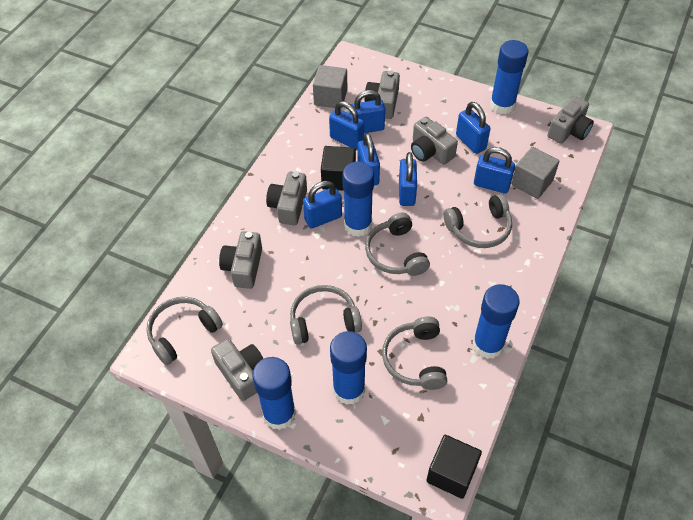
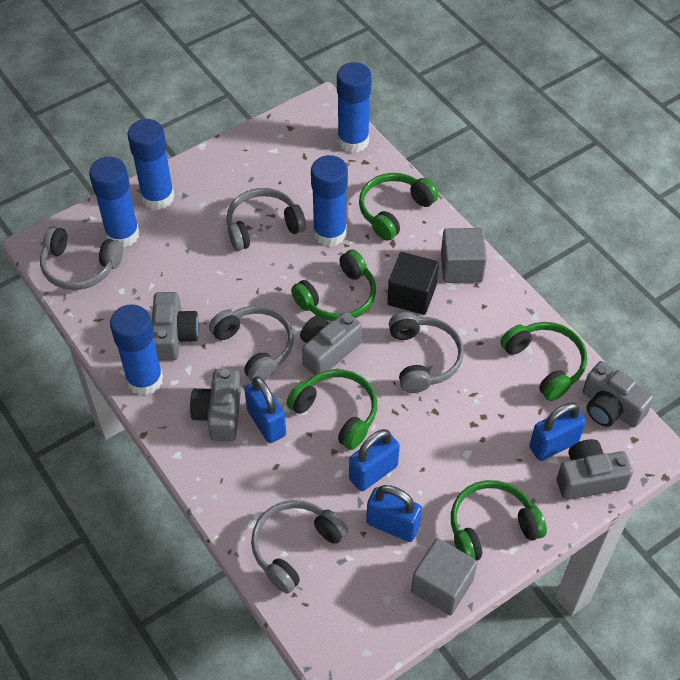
black cube: [321,146,356,191] [426,435,482,499] = 2 -> [387,252,439,315] = 1
blue padlock: [303,181,342,229] [329,101,364,150] [350,90,385,133] [357,133,380,186] [399,152,417,206] [456,102,490,154] [474,147,515,194] = 7 -> [244,376,286,443] [349,429,400,491] [366,485,422,542] [529,402,586,461] = 4
green headphones: none = 0 -> [287,369,377,450] [291,249,376,321] [359,173,439,241] [451,480,547,561] [500,322,587,401] = 5
grey camera: [211,339,264,401] [219,231,262,289] [266,172,307,225] [365,71,400,119] [411,117,458,165] [547,96,594,144] = 6 -> [152,292,199,361] [190,369,241,441] [300,312,362,375] [556,439,633,500] [583,361,654,427] = 5

